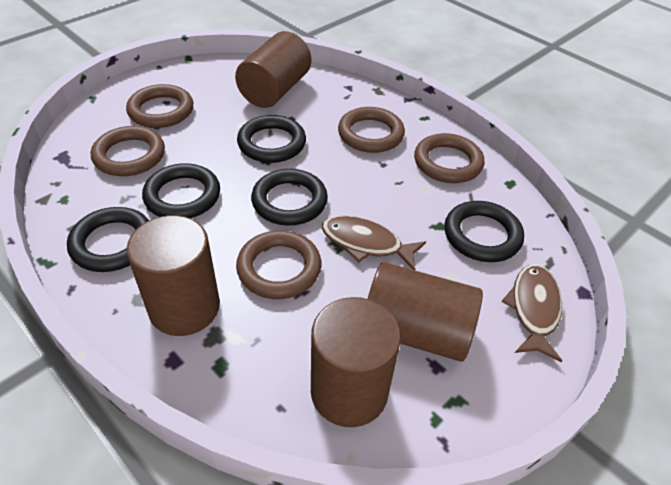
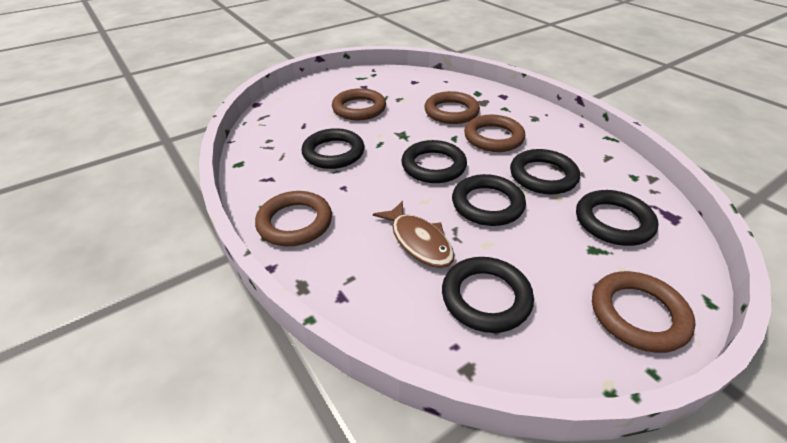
black ring: [67,207,149,272] [142,163,220,218] [237,115,306,163] [251,169,328,226] [444,201,524,262] = 5 -> [301,128,365,169] [401,140,467,183] [442,257,534,333] [452,174,526,226] [510,149,580,195] [576,190,659,246] = 6
brown cylinder: [126,215,220,336] [235,31,311,108] [311,297,401,427] [368,262,483,362] = 4 -> none = 0
brown fish: [322,216,426,270] [502,264,562,362] = 2 -> [373,200,454,268] = 1

